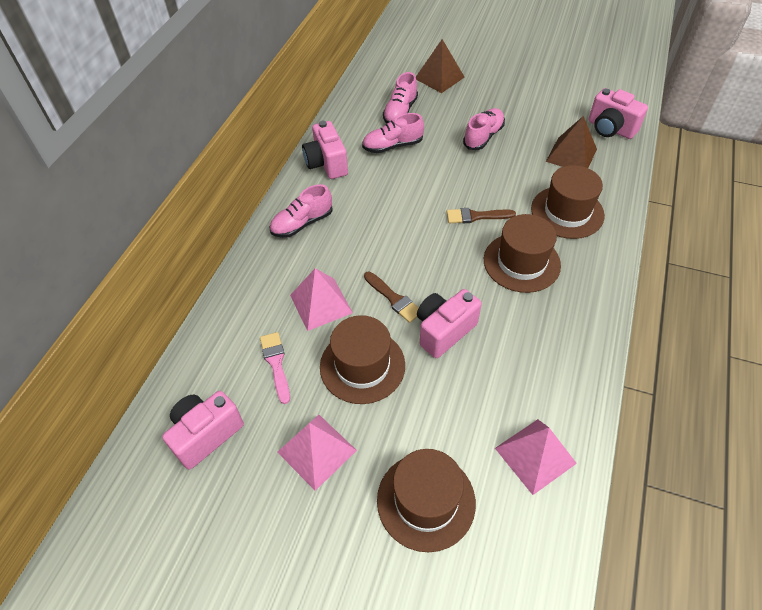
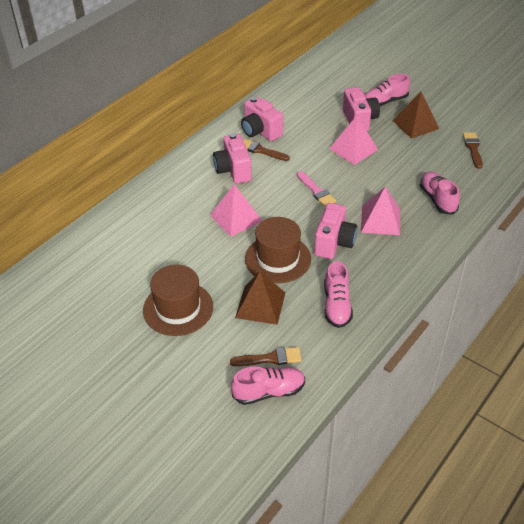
brown brush: [364,272,419,323] [447,208,516,223] = 2 -> [230,347,302,366] [243,139,290,161] [463,132,483,169] = 3
brown hat: [320,315,405,404] [377,449,476,552] [484,214,561,293] [531,165,605,239] = 4 -> [143,265,213,336] [245,217,311,283] = 2

